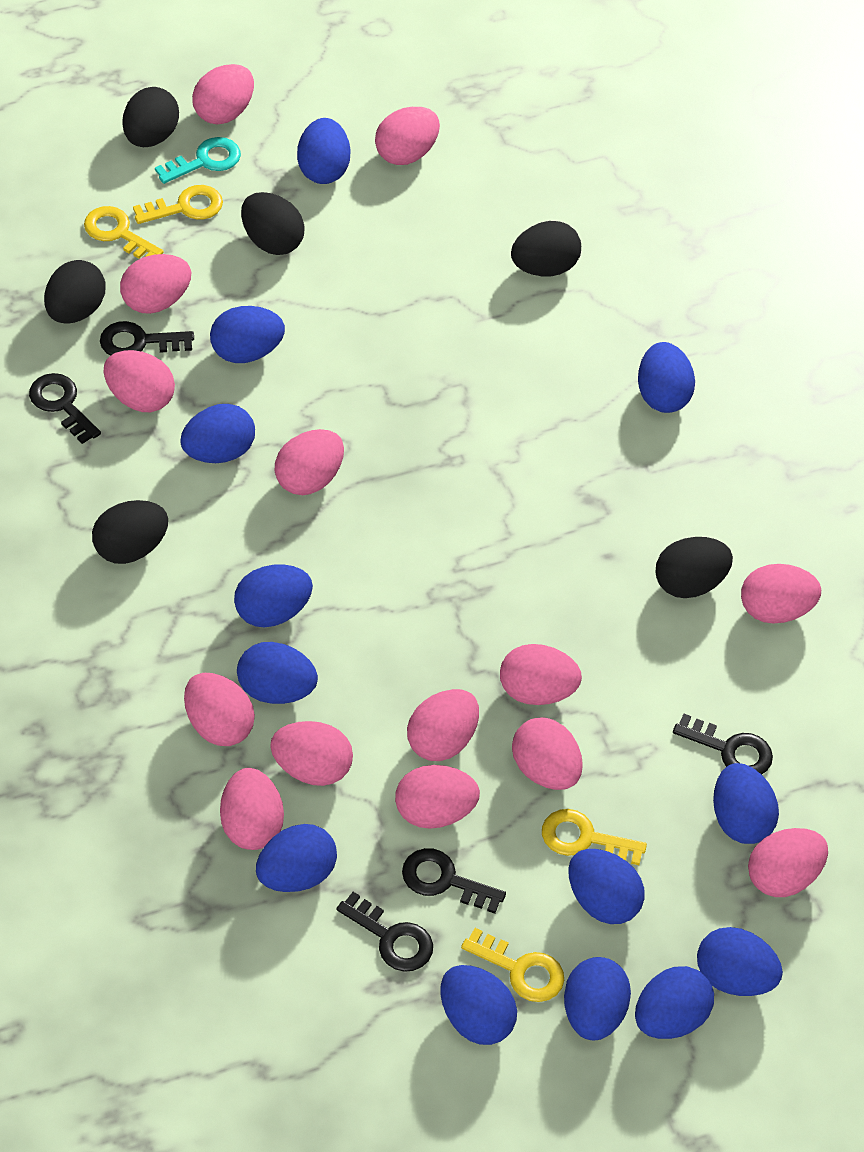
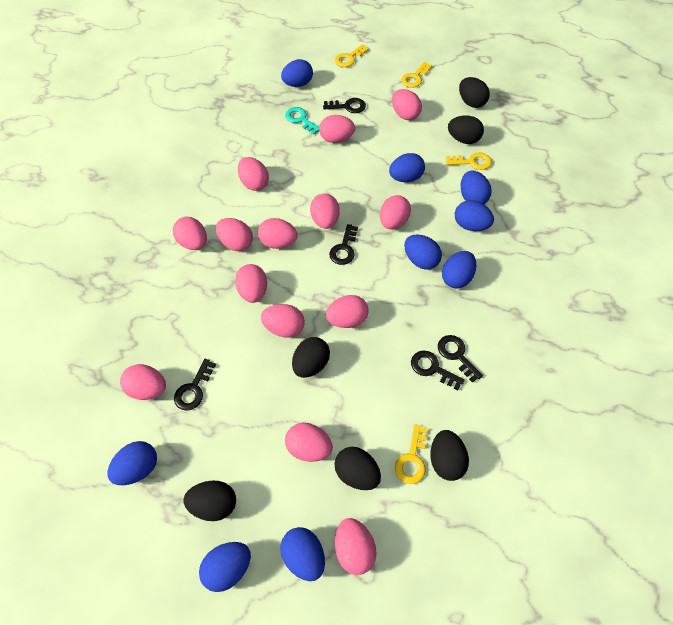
blue egg: [180,404,255,463] [210,306,285,363] [234,565,313,627] [237,642,318,704] [256,824,337,892] [297,118,350,184] [440,965,517,1045] [564,957,631,1040] [568,849,645,924] [635,966,714,1039] [638,342,695,413] [697,927,783,996] [713,763,779,844] = 13 -> [107,441,157,485] [199,542,251,592] [280,527,325,581] [281,59,313,87] [389,153,425,182] [404,234,442,270] [442,251,476,289] [455,200,494,231] [461,171,492,204] = 9

